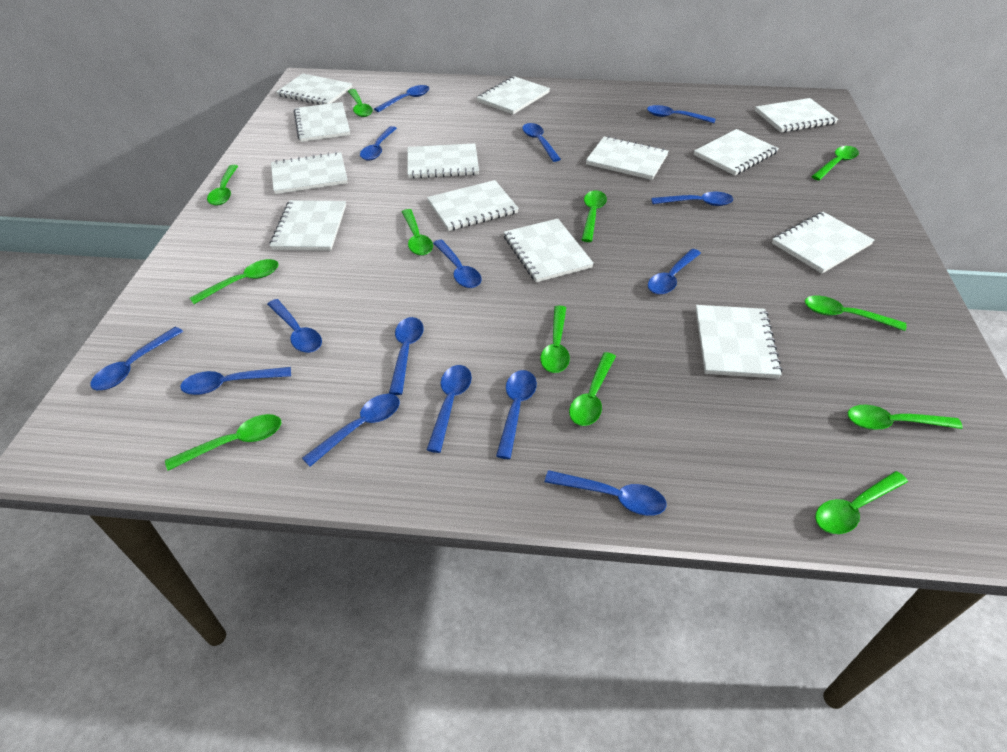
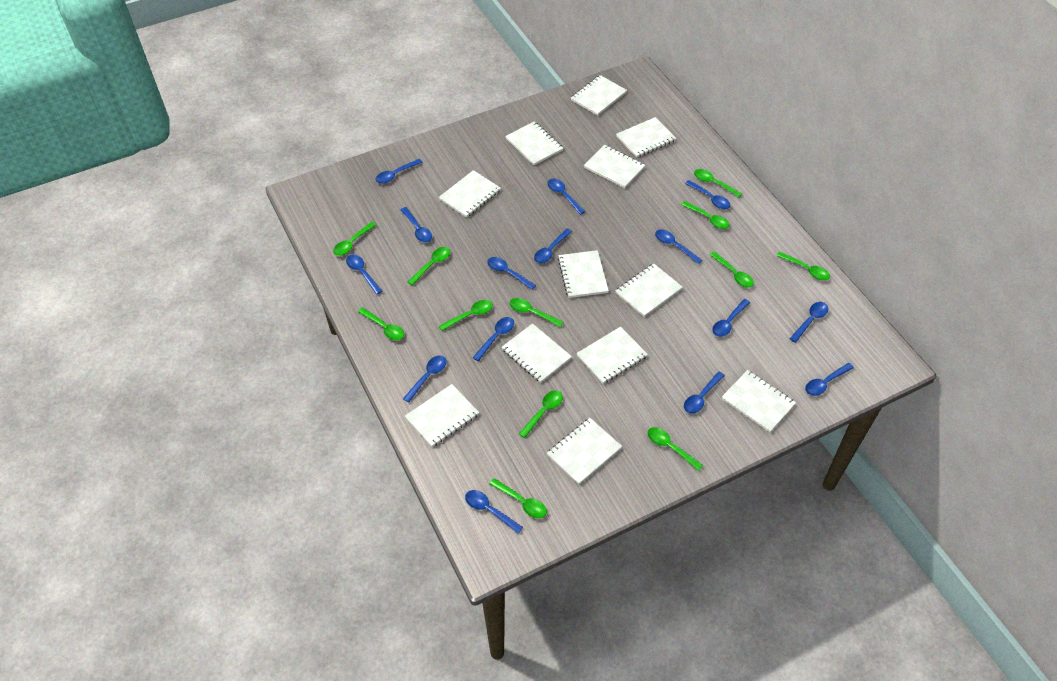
white notebook: [270,200,346,251] [271,152,348,194] [276,73,352,105] [294,102,350,142] [407,143,479,179] [427,180,519,231] [477,76,550,114] [504,219,594,282] [586,136,669,180] [694,129,779,175] [696,305,782,379] [755,98,838,133] [772,212,874,273] = 13 -> [405,384,479,447] [439,170,501,218] [502,323,572,383] [505,121,563,165] [547,418,622,484] [558,250,609,298] [571,75,627,116] [576,327,648,384] [584,145,645,188] [615,263,683,317] [616,117,676,158] [722,370,796,432] = 12

